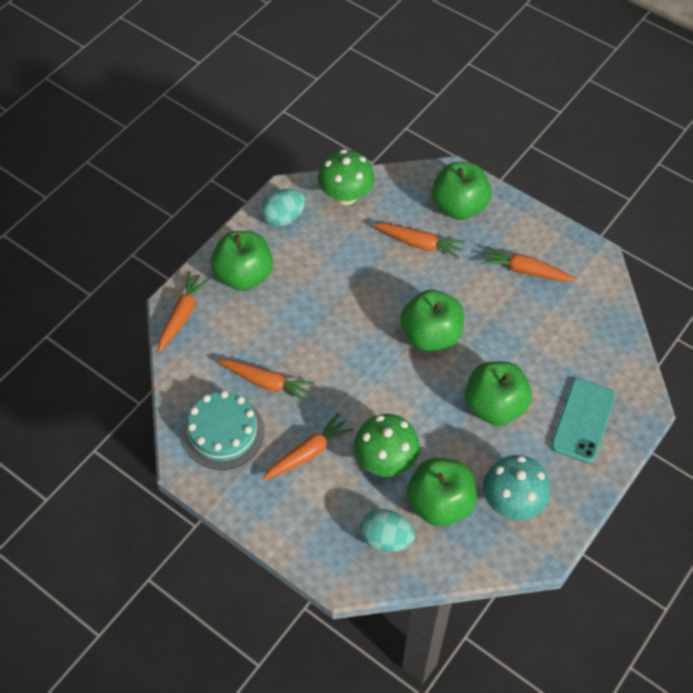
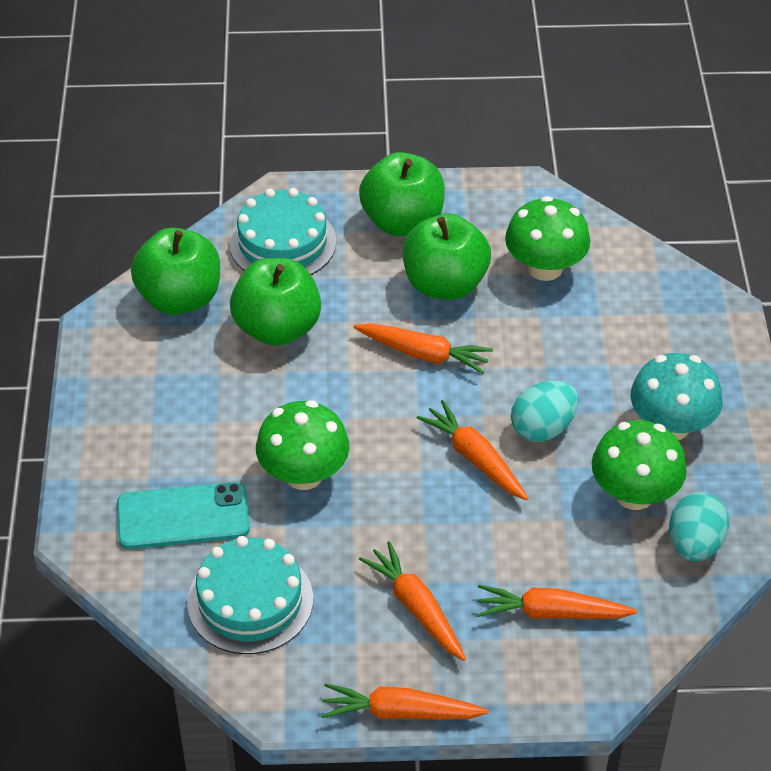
green apple: [211,231,273,291] [400,290,464,351] [407,457,477,526] [432,162,492,220] [465,361,532,426] = 5 -> [131,228,220,315] [230,258,321,346] [359,152,445,236] [403,214,491,300] = 4
green mushroom: [318,149,375,205] [354,414,420,477] = 2 -> [256,400,349,490] [505,196,590,281] [592,420,687,510] = 3
turquoise cake: [182,391,265,470] = 1 -> [187,536,313,654] [229,188,336,275] = 2

